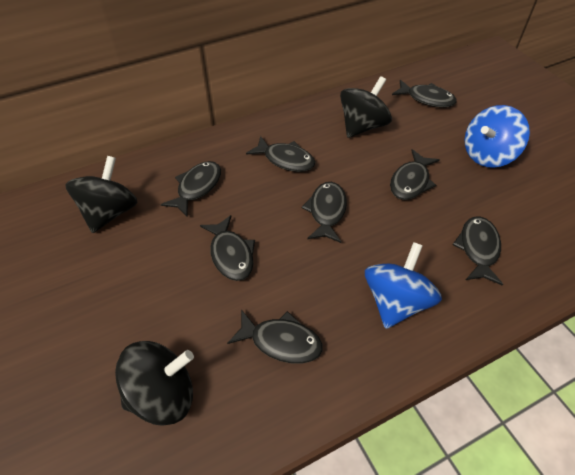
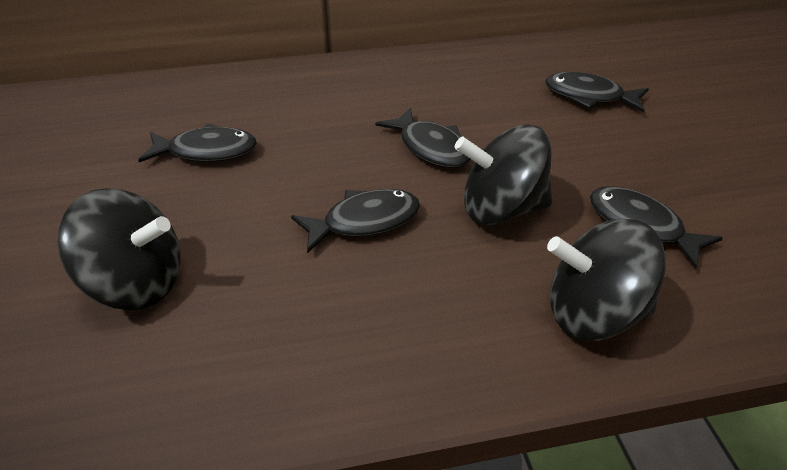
black fish: [161,161,221,217] [200,215,255,281] [227,310,323,364] [246,136,316,172] [302,182,347,243] [390,149,439,200] [392,80,457,107] [453,216,503,286] = 8 -> [138,123,257,162] [291,189,420,253] [375,108,471,168] [545,72,649,112] [590,186,723,269] = 5
blue spinning top: [365,242,442,329] [465,105,530,168] = 2 -> none = 0

